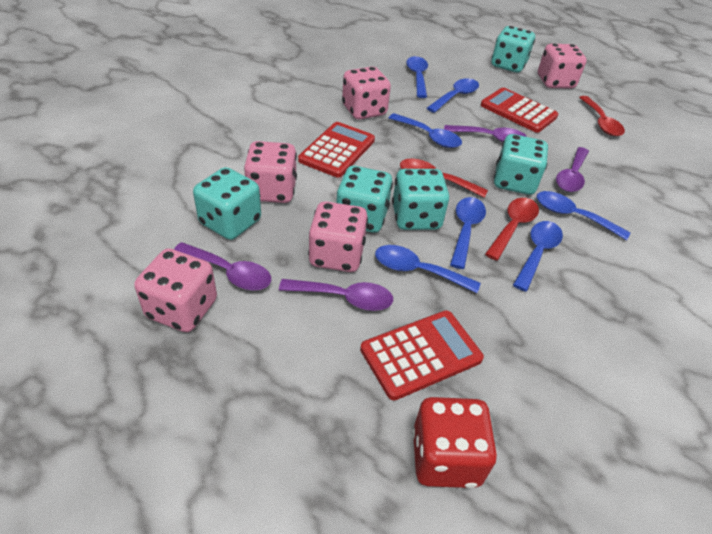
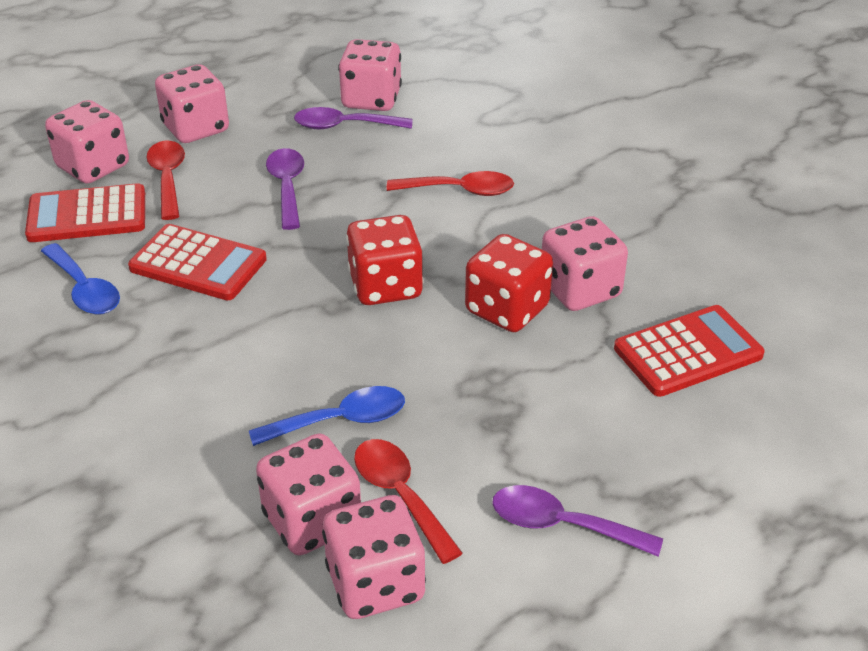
blue spoon: [375,245,481,293] [389,113,462,148] [406,56,428,98] [427,78,479,113] [450,197,486,269] [513,221,563,292] [537,191,631,240] = 7 -> [41,243,120,315] [249,386,405,446] = 2
pink dice: [134,249,217,332] [244,141,297,203] [308,201,368,272] [342,67,391,120] [538,44,587,88] = 5 -> [45,100,129,184] [155,64,229,143] [256,433,361,556] [322,495,426,619] [338,39,402,111] [542,216,628,311] = 6
purple spoon: [174,242,271,290] [279,279,394,311] [444,125,527,142] [556,147,589,192] = 4 -> [266,148,304,230] [294,107,413,129] [492,485,663,557] = 3
red dice: [412,397,497,488] = 1 -> [346,215,424,305] [465,234,553,332] = 2
turquoise dice: [193,167,261,240] [336,166,393,233] [392,169,449,230] [491,26,535,73] [494,134,548,195] = 5 -> none = 0

